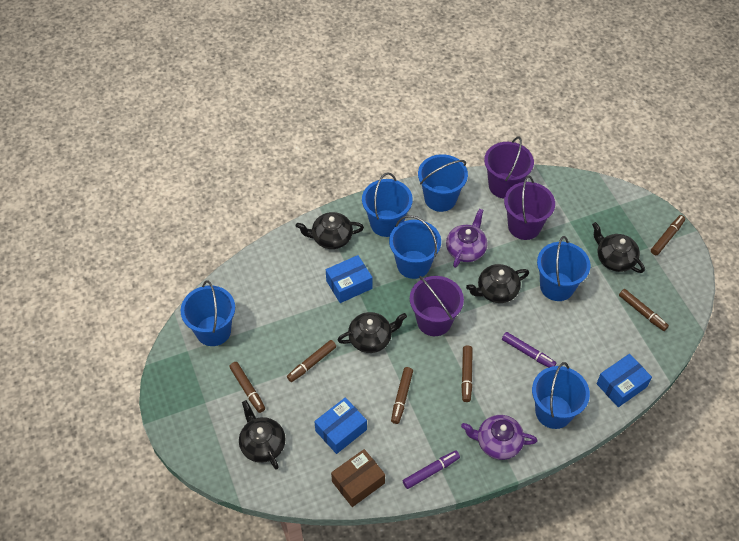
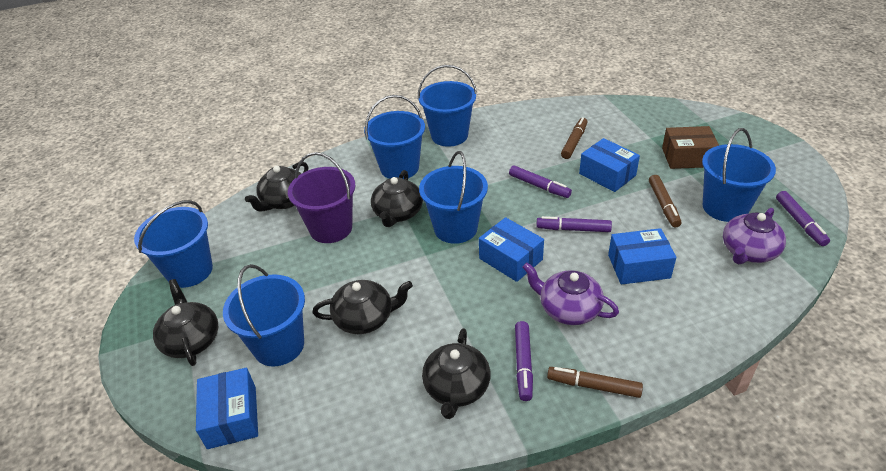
blue box: [314,397,367,454] [326,255,372,303] [597,354,652,407] = 3 -> [196,368,258,449] [479,217,544,282] [579,138,640,192] [608,228,676,285] = 4
brown marker: [229,362,265,413] [287,340,336,382] [391,367,413,424] [461,346,473,402] [619,289,669,331] [651,215,685,255] = 6 -> [547,367,643,398] [561,117,587,159] [649,175,681,227] = 3
purple bucket: [410,276,464,336] [484,137,534,198] [504,175,555,240] = 3 -> [288,152,355,243] = 1
purple marker: [403,451,460,489] [502,332,556,368] = 2 -> [509,165,572,198] [515,321,533,401] [536,216,612,232] [776,191,830,246] = 4

